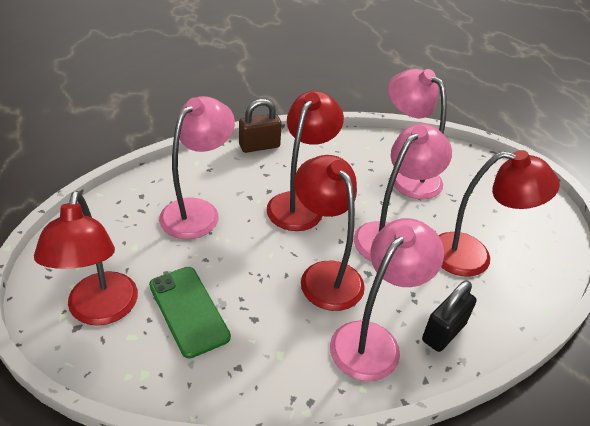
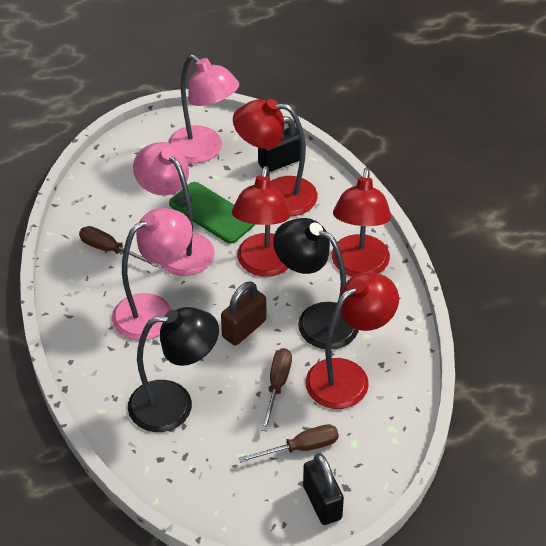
black lamp: none = 0 -> [128,307,219,432] [273,218,359,349] = 2
black padlock: [422,281,477,352] = 1 -> [258,116,301,172] [303,454,344,525] = 2
brown screwdriver: none = 0 -> [79,226,159,267] [239,424,339,463] [261,348,292,431] = 3
pink lamp: [159,96,235,239] [330,218,444,381] [354,124,452,262] [388,69,447,199] = 4 -> [112,208,192,340] [133,142,214,276] [168,54,239,163] = 3

